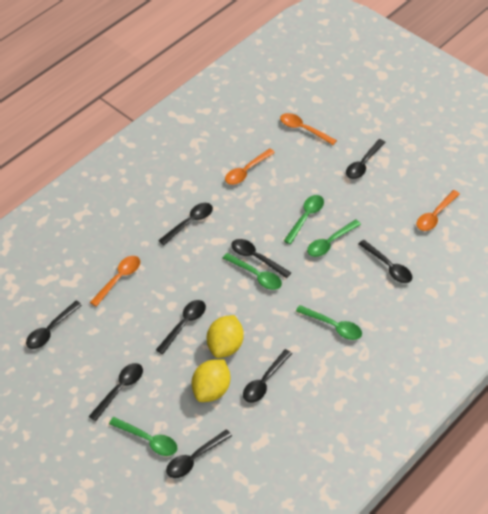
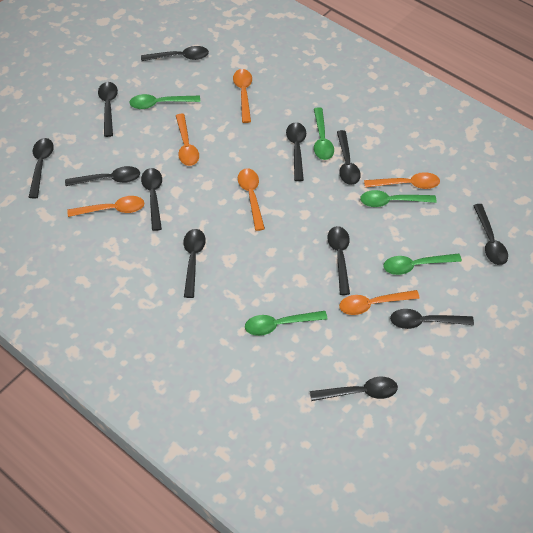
black spoon: [26,301,82,349] [89,363,143,421] [156,300,206,354] [158,203,213,245] [166,429,232,478] [231,239,291,278] [243,349,292,403] [346,139,386,179] [359,240,412,283] = 9 -> [28,138,54,198] [65,166,140,186] [98,82,118,137] [141,46,209,61] [141,168,162,231] [183,229,206,298] [286,122,306,181] [310,377,398,401] [328,226,350,295] [337,130,361,185] [390,309,474,329] [473,204,508,265] = 12
orange spoon: [90,256,140,307] [225,148,275,185] [280,113,337,145] [417,190,460,231] = 4 -> [67,196,144,217] [176,114,199,166] [233,69,252,123] [238,168,265,231] [339,290,420,315] [364,172,440,189] = 6
yellow lemon: [192,359,230,402] [207,315,244,358] = 2 -> none = 0

